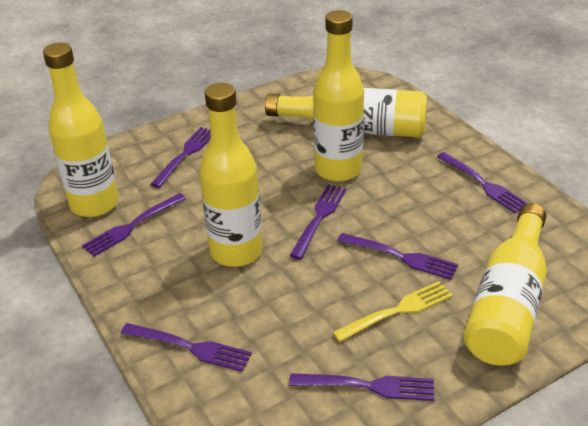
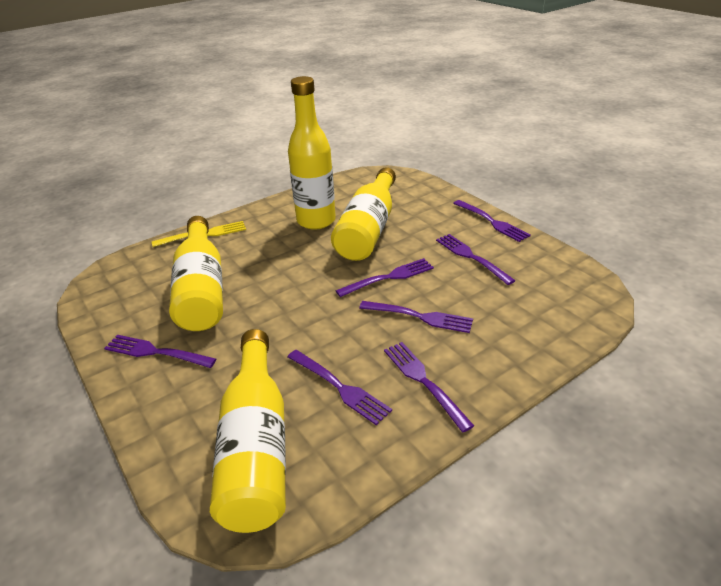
yellow bottle: [43,42,119,217] [199,83,263,267] [265,88,427,138] [313,10,364,182] [463,203,547,366] = 5 -> [169,216,223,331] [210,329,286,533] [288,76,336,230] [331,167,396,261] = 4

